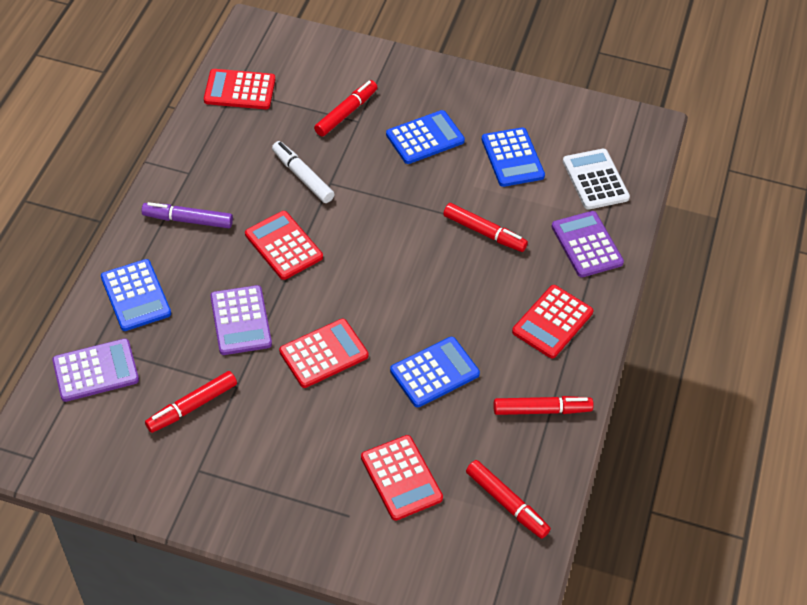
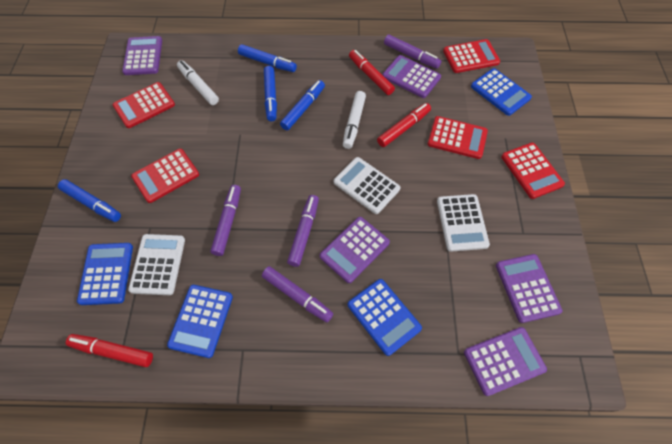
blue marker: none = 0 -> [58,179,121,222] [238,44,297,72] [264,66,277,121] [280,80,325,130] = 4
purple calculator: [52,339,139,402] [210,285,272,355] [551,211,624,277] = 3 -> [122,36,162,75] [320,217,390,283] [383,55,441,98] [464,327,547,396] [496,254,562,323] = 5
purple marker: [142,202,233,228] = 1 -> [210,185,241,256] [262,266,334,322] [287,195,319,267] [384,35,441,69] = 4
red marker: [145,371,237,433] [314,80,377,137] [443,203,528,252] [466,460,551,539] [493,396,594,415] = 5 -> [66,334,153,367] [349,50,395,95] [377,103,431,147] = 3
white calculator: [563,149,630,210] = 1 -> [128,234,185,295] [334,157,400,214] [437,194,490,252] = 3
white marker: [272,141,335,203] = 1 -> [177,60,219,105] [343,91,366,149] = 2

